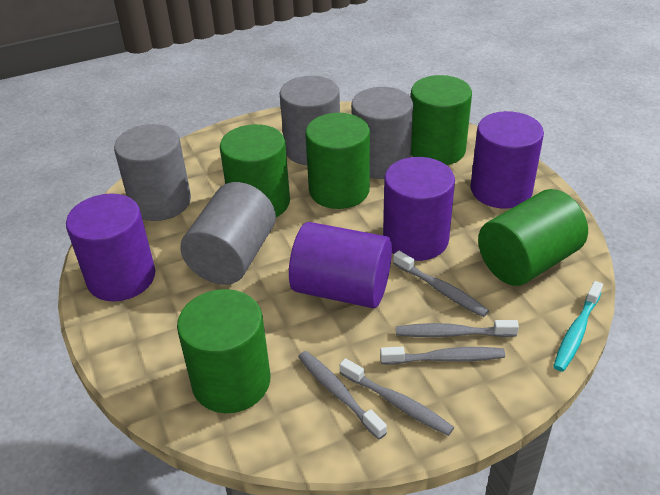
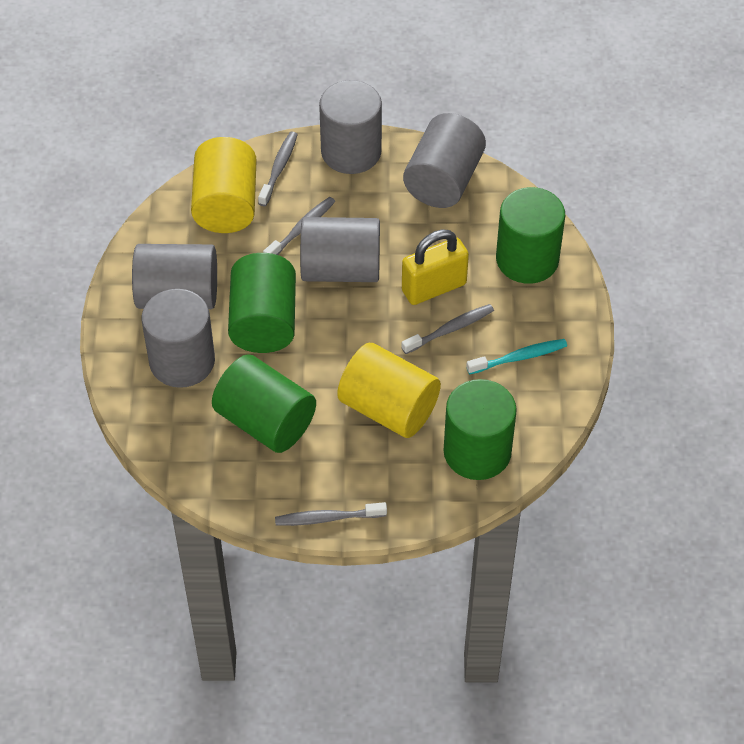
green cylinder: [177,289,270,413] [220,124,290,217] [305,113,370,209] [411,75,472,165] [478,189,588,286] = 5 -> [212,354,316,453] [228,253,296,353] [443,379,517,480] [496,187,565,284] = 4
grey cylinder: [114,124,191,221] [180,182,276,285] [280,76,340,165] [351,87,413,179] = 4 -> [132,244,217,309] [142,289,215,388] [300,217,380,282] [319,80,382,174] [403,113,486,208] = 5
grey toothbrush: [298,351,387,440] [340,358,454,436] [380,347,505,365] [393,251,489,317] [396,320,519,337] = 5 -> [258,132,298,206] [263,197,335,255] [275,502,387,526] [401,304,494,354] = 4
purple cylinder: [66,194,155,301] [289,222,392,308] [383,157,455,261] [471,111,544,209] = 4 -> none = 0
yellow cylinder: none = 0 -> [191,137,256,233] [337,343,441,438] = 2
yellow padlock: none = 0 -> [402,229,469,305] = 1

